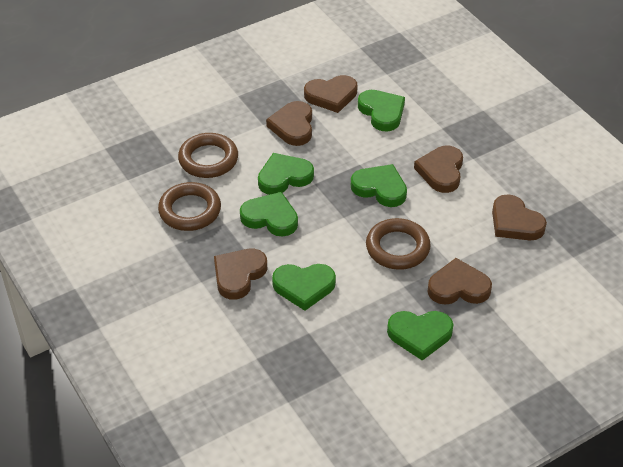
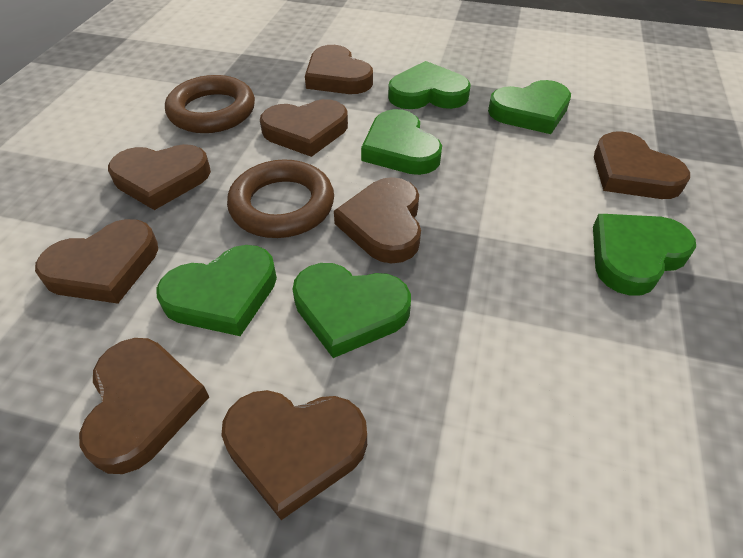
brown heart: [214,249,267,300] [266,101,312,146] [304,75,357,113] [414,146,463,193] [427,258,492,305] [492,194,547,240] = 6 -> [35,219,158,304] [79,338,209,474] [108,144,211,210] [221,390,367,520] [260,99,348,157] [305,45,373,94] [334,177,421,264] [594,131,690,199] = 8
brown ring: [158,182,221,231] [178,133,238,178] [366,218,431,270] = 3 -> [165,75,255,133] [227,159,334,238] = 2

